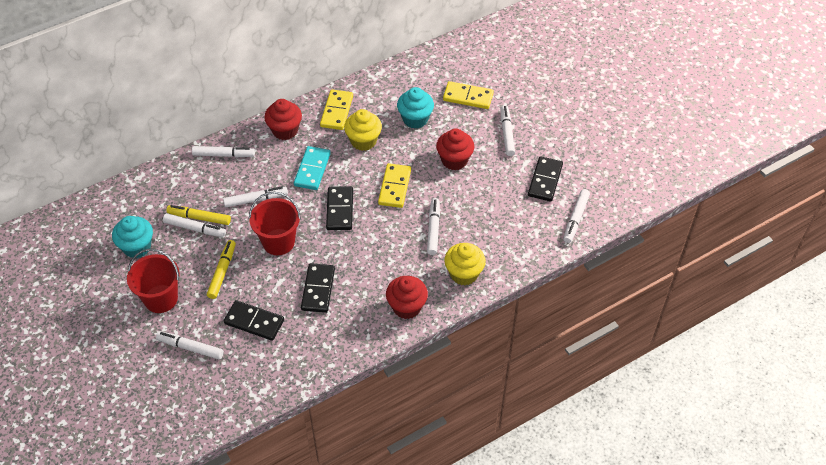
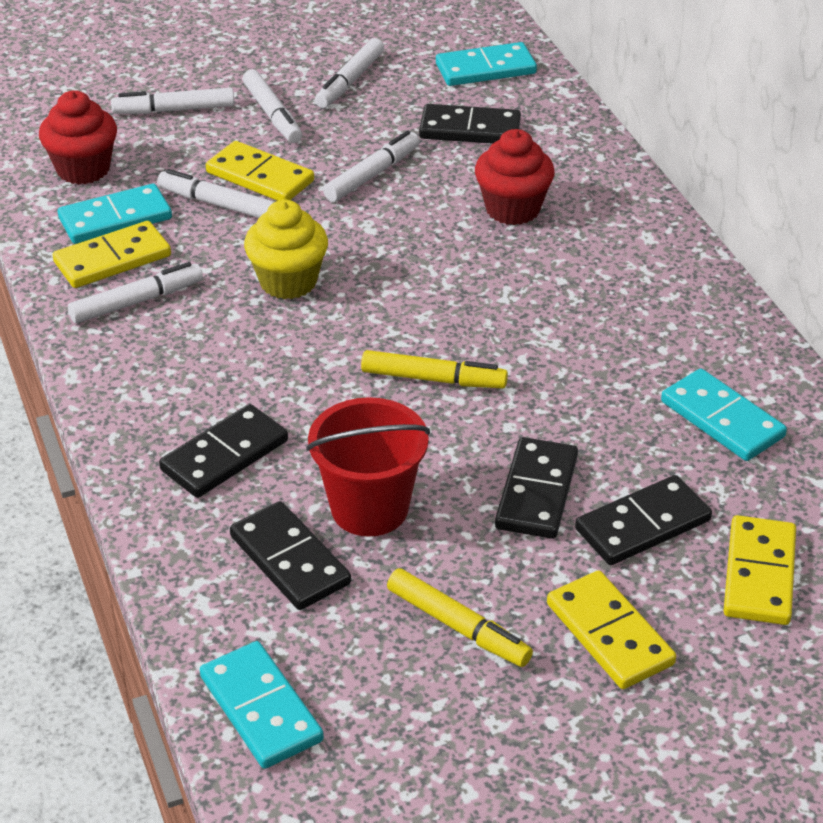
black domino: [224,300,284,341] [301,263,335,313] [326,186,353,230] [528,156,563,202] = 4 -> [159,404,288,498] [230,501,351,610] [419,104,521,144] [495,437,578,539] [575,475,712,565] = 5
red bucket: [127,249,180,313] [249,192,301,255] = 2 -> [306,397,430,537] = 1
red cupcake: [264,99,302,140] [386,276,428,319] [436,128,474,170] = 3 -> [39,90,117,185] [475,129,555,225] = 2
turquoise cupcake: [112,216,153,258] [397,87,434,129] = 2 -> none = 0
turquoise domino: [294,146,331,190] = 1 -> [58,184,172,244] [200,641,324,769] [436,42,537,86] [661,369,787,461] = 4
white marker: [156,331,224,360] [163,213,226,237] [192,146,255,157] [223,187,288,207] [427,198,440,255] [500,105,515,156] [563,189,590,243] = 7 -> [68,262,203,323] [111,88,234,114] [157,169,275,218] [243,69,302,143] [315,38,384,108] [323,131,420,202] = 6
yellow cupcake: [344,109,382,151] [444,243,486,285] = 2 -> [244,200,328,299] = 1
yellow domino: [320,89,353,130] [378,163,411,208] [443,81,494,109] = 3 -> [53,221,171,288] [206,141,314,201] [547,570,676,689] [724,515,796,625] = 4

